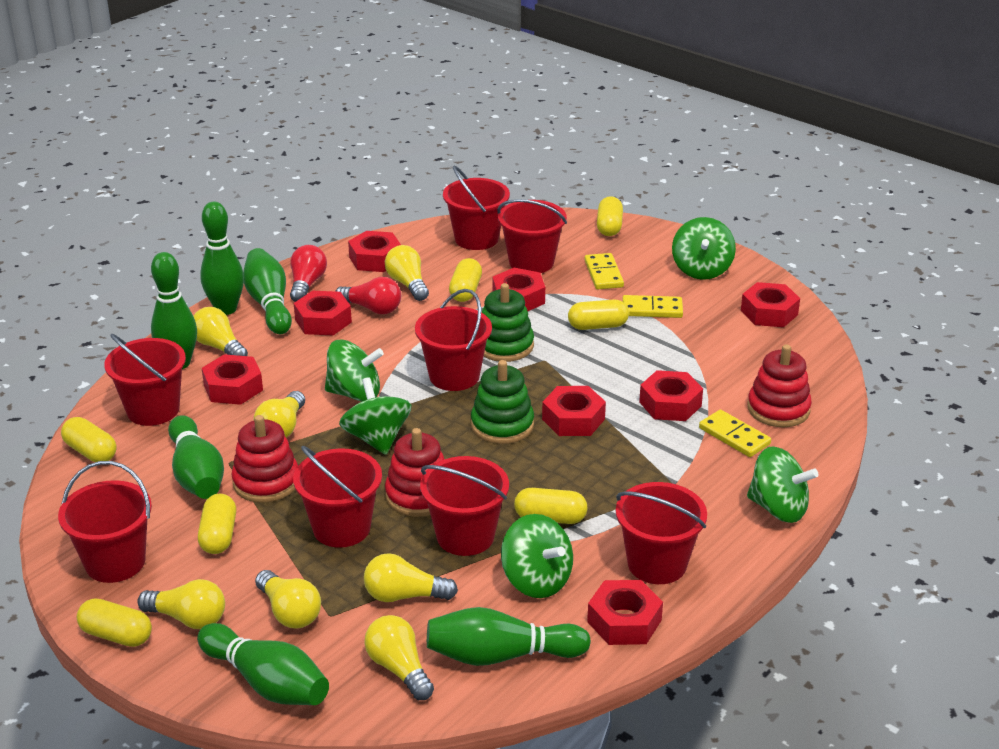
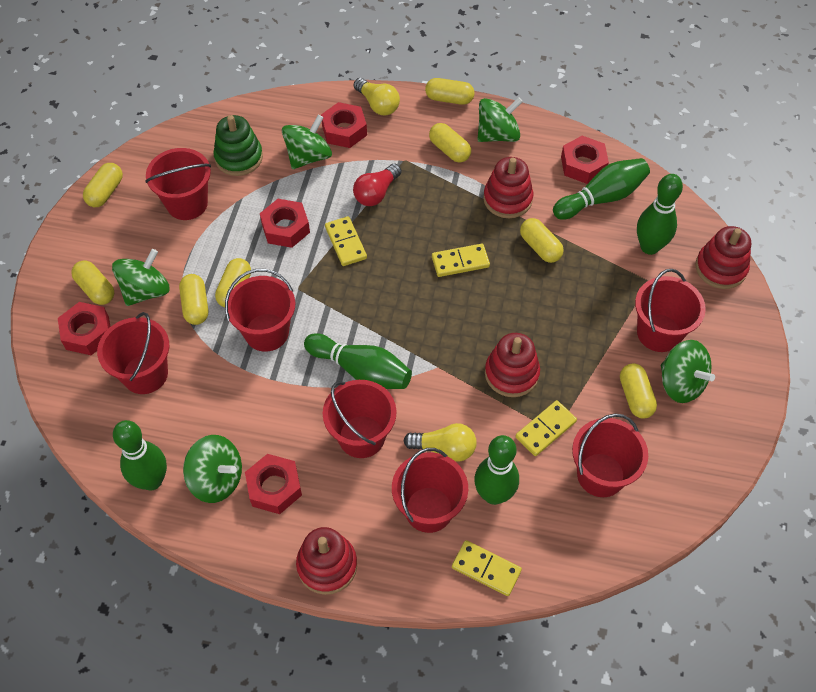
green bowling pin: [151,252,197,369] [168,415,224,499] [197,623,329,705] [200,202,244,315] [243,248,292,334] [427,607,591,666] = 6 -> [113,420,167,490] [304,333,412,389] [474,435,519,505] [553,158,650,220] [637,174,683,255] = 5
green stacking toy: [471,360,534,444] [482,283,534,362] = 2 -> [213,115,263,176] = 1
red bucket: [58,461,152,583] [104,334,186,426] [293,446,382,548] [415,289,492,391] [420,456,509,556] [443,166,510,250] [497,199,567,273] [616,482,707,584] = 8 -> [97,312,169,394] [145,148,211,220] [225,269,295,352] [323,380,396,458] [392,448,468,533] [572,413,648,497] [635,269,706,352] = 7
red light bulb: [290,245,327,302] [335,277,401,314] = 2 -> [353,164,401,206] = 1
red nut: [202,354,263,405] [294,291,352,335] [348,231,401,272] [492,268,545,311] [542,386,606,436] [587,580,663,645] [639,370,703,421] [741,282,800,327] = 8 -> [58,302,111,355] [245,454,302,514] [260,199,310,248] [321,102,367,148] [561,136,609,184] = 5
red stacking toy: [231,415,298,503] [385,428,444,517] [748,344,812,427] = 3 -> [296,527,357,595] [483,157,533,218] [485,333,540,397] [695,226,751,289] = 4
yellow capsule: [61,417,117,462] [77,598,152,647] [198,493,236,554] [449,258,482,302] [514,488,588,524] [568,299,629,330] [597,196,623,236] = 7 -> [71,260,114,305] [83,163,123,207] [179,274,208,325] [215,258,251,307] [425,78,474,105] [429,123,471,163] [520,218,564,263] [620,363,657,418] = 8
yellow domino: [585,253,624,289] [622,295,683,318] [699,409,771,457] = 3 -> [325,216,367,266] [432,244,490,277] [452,540,522,596] [515,400,577,456] = 4
yellow light bulb: [137,579,225,629] [193,307,248,356] [253,391,305,438] [255,570,321,629] [364,553,458,602] [364,615,434,700] [385,245,429,301] = 7 -> [354,78,400,115] [403,423,477,462] = 2

